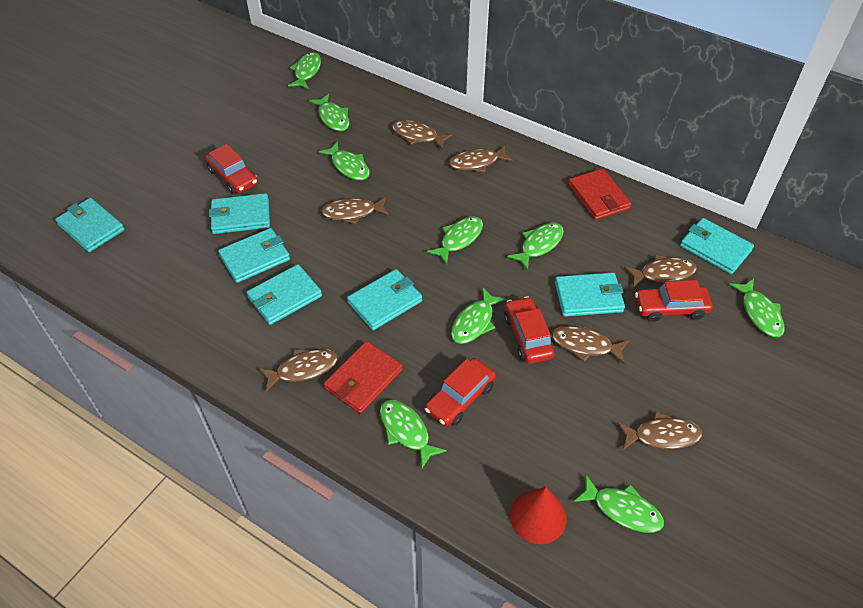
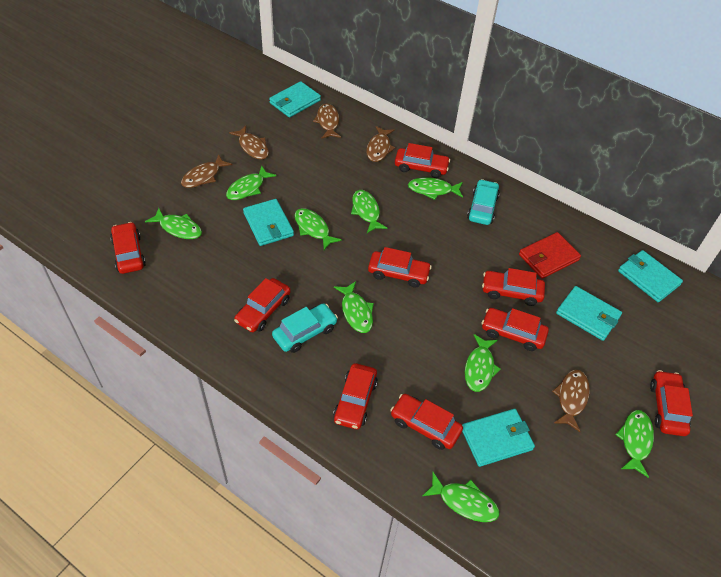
brown fish: [259,349,338,392] [321,197,389,224] [392,120,452,149] [449,145,513,172] [551,326,629,364] [617,412,702,450] [624,255,697,287] = 7 -> [181,154,232,188] [229,126,269,160] [313,103,341,139] [366,126,395,162] [552,370,590,432] = 5
red car: [205,144,258,194] [425,358,496,427] [504,296,554,364] [635,280,713,322] = 4 -> [110,222,146,274] [234,278,291,332] [333,363,378,429] [368,247,432,288] [390,394,463,450] [395,143,450,178] [482,268,545,306] [482,308,549,351] [650,370,693,436] = 9
red cone: [510,487,567,544] = 1 -> none = 0
red wallet: [324,341,403,414] [568,169,631,220] = 2 -> [519,232,581,279] = 1
turquoise car: none = 0 -> [272,303,338,353] [467,179,500,225] = 2
turquoise wallet: [55,198,125,252] [209,193,270,234] [218,228,290,283] [246,264,322,325] [347,269,422,330] [555,273,625,317] [680,218,754,274] = 7 -> [243,199,294,246] [269,81,321,118] [462,409,535,467] [556,286,622,341] [618,250,683,302] = 5

